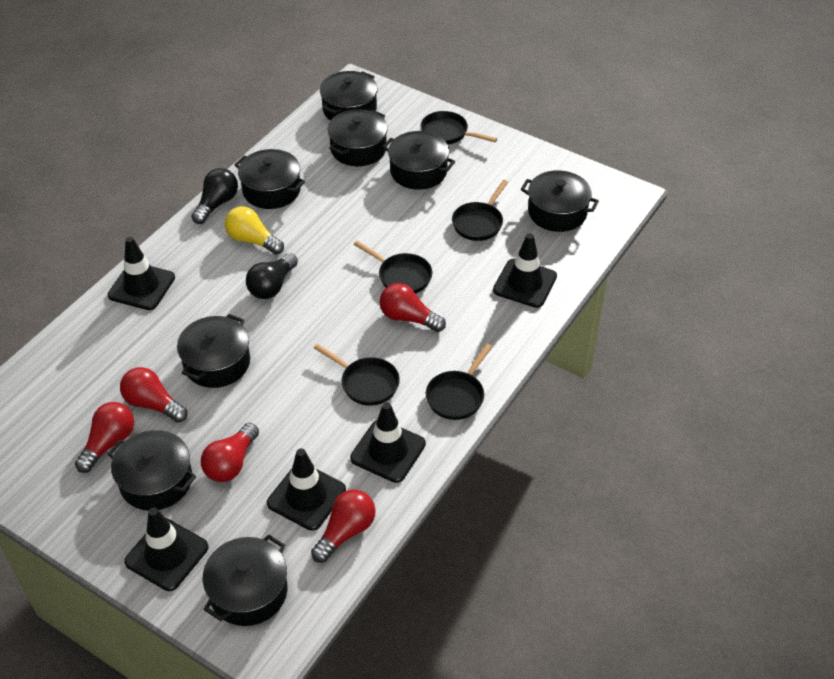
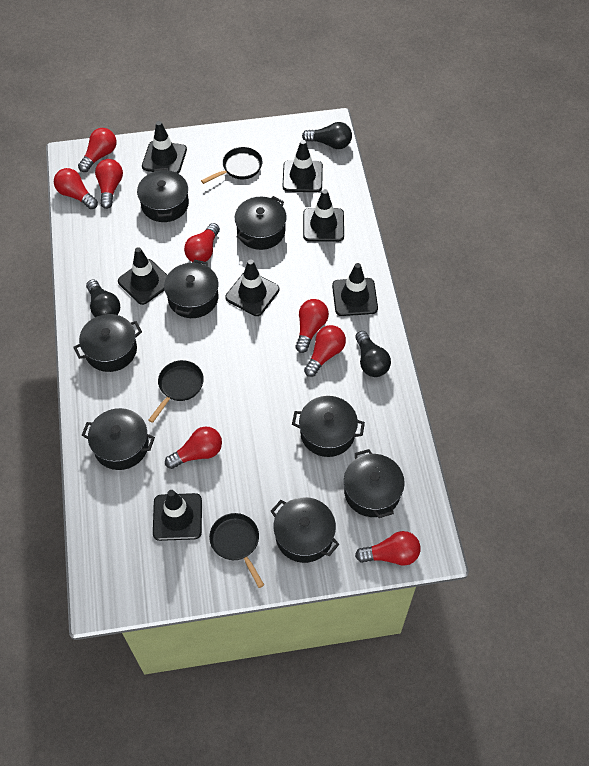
black light bulb: [191,168,238,224] [246,253,298,299] = 2 -> [86,279,120,317] [302,122,352,149] [355,331,391,377] = 3
black pan: [314,344,400,406] [354,240,432,294] [420,111,497,144] [426,343,492,420] [452,180,508,241] = 5 -> [149,360,204,423] [201,147,262,184] [209,513,264,588] = 3
black traffic cone: [108,237,175,310] [124,507,209,591] [267,448,346,531] [350,402,426,483] [493,233,557,308] = 5 -> [118,247,167,305] [142,121,187,174] [153,490,202,541] [225,259,280,316] [283,140,323,192] [303,189,344,242] [332,263,378,316] = 7
red light bulb: [75,402,134,473] [120,367,187,423] [201,423,259,482] [311,490,376,563] [380,283,446,332] = 5 -> [54,168,98,209] [78,128,116,172] [95,159,123,209] [165,426,222,469] [184,223,220,262] [295,299,329,353] [304,325,346,377] [355,531,421,566] = 8
yellow light bulb: [225,206,284,255] = 1 -> none = 0

